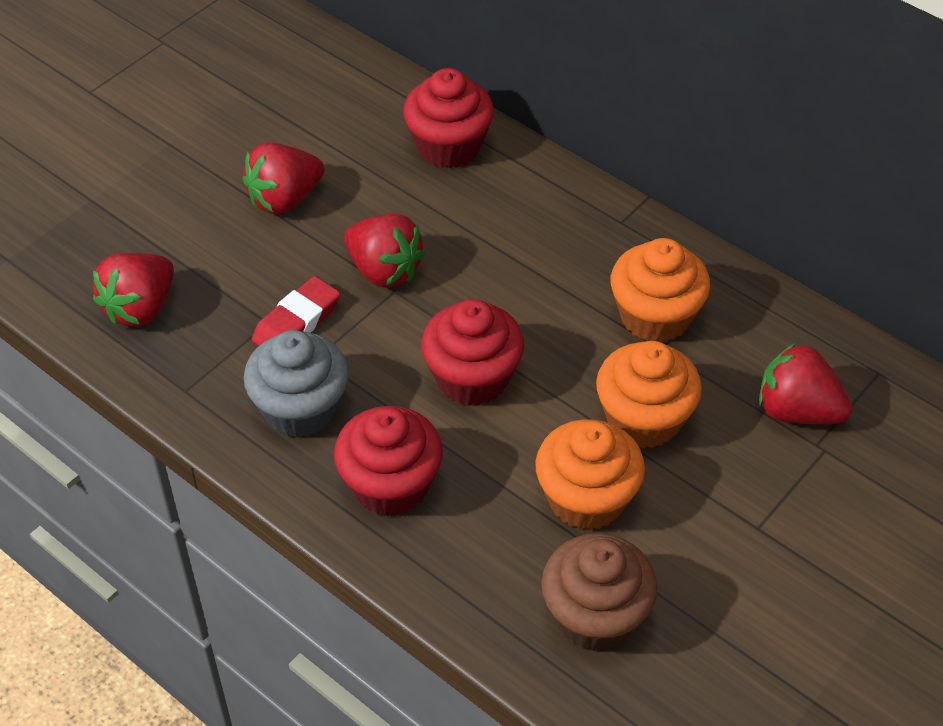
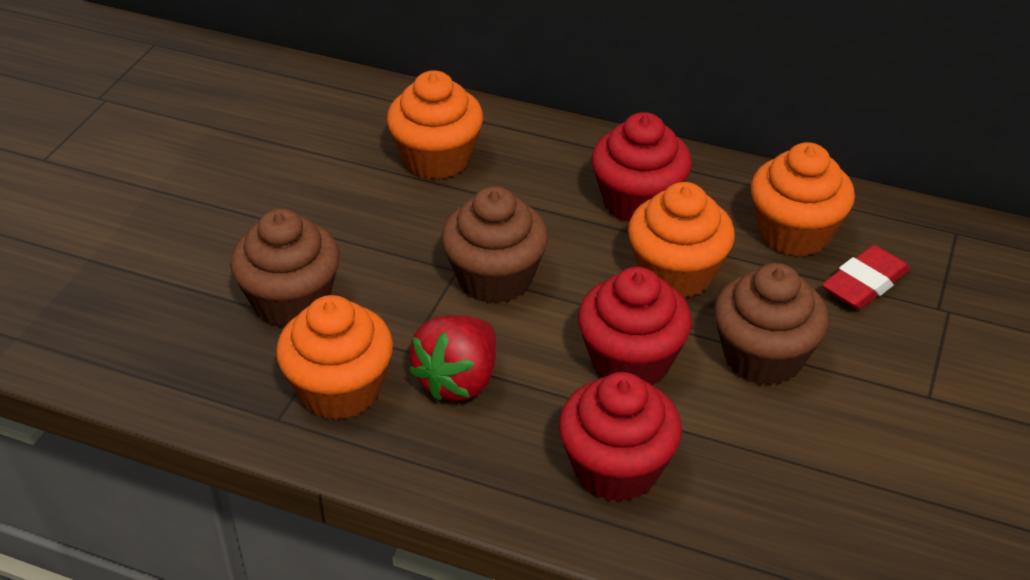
brown cupcake: [541,533,657,651] = 1 -> [230,208,340,327] [441,186,548,304] [714,263,829,386] = 3
grey cupcake: [244,330,349,438] = 1 -> none = 0
orange cupcake: [535,419,645,530] [596,341,702,448] [611,238,710,342] = 3 -> [276,295,393,420] [387,70,483,180] [628,182,735,298] [751,142,855,257] = 4
red strawberry: [93,253,174,327] [243,142,325,215] [344,214,426,288] [759,343,852,424] = 4 -> [409,315,496,401] = 1

